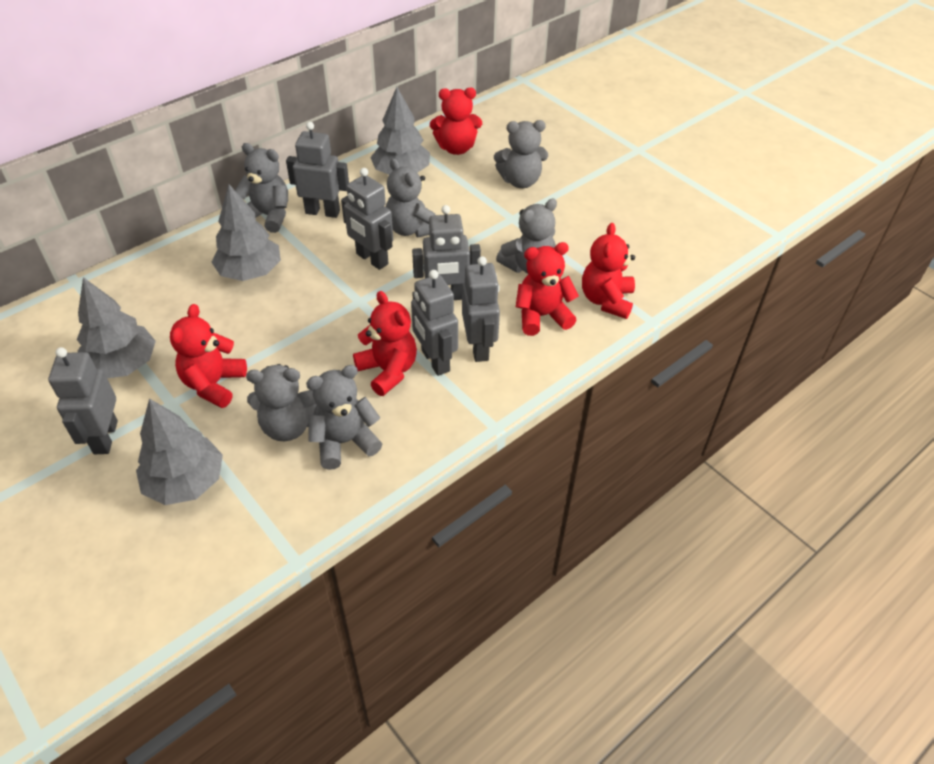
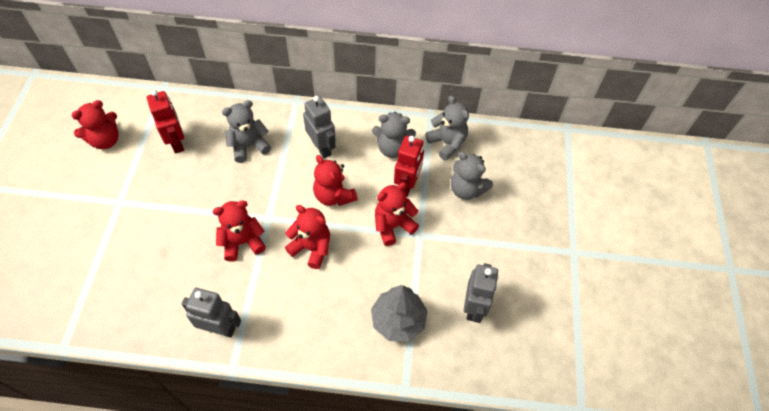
grey robot: [48,347,118,454] [286,122,349,218] [341,168,393,270] [411,270,458,376] [412,205,481,300] [462,256,500,362] = 6 -> [182,288,241,337] [303,96,336,158] [464,263,498,323] = 3
grey teddy bear: [235,143,288,233] [246,364,317,441] [306,365,382,470] [386,158,435,237] [494,120,548,188] [496,199,557,274] = 6 -> [222,100,271,163] [372,112,416,158] [425,96,469,161] [451,152,493,200] = 4
grey tree: [77,277,156,378] [136,398,223,505] [212,184,281,281] [370,87,430,175] = 4 -> [371,285,428,342] = 1
red robot: none = 0 -> [147,90,184,154] [394,136,424,197] = 2

